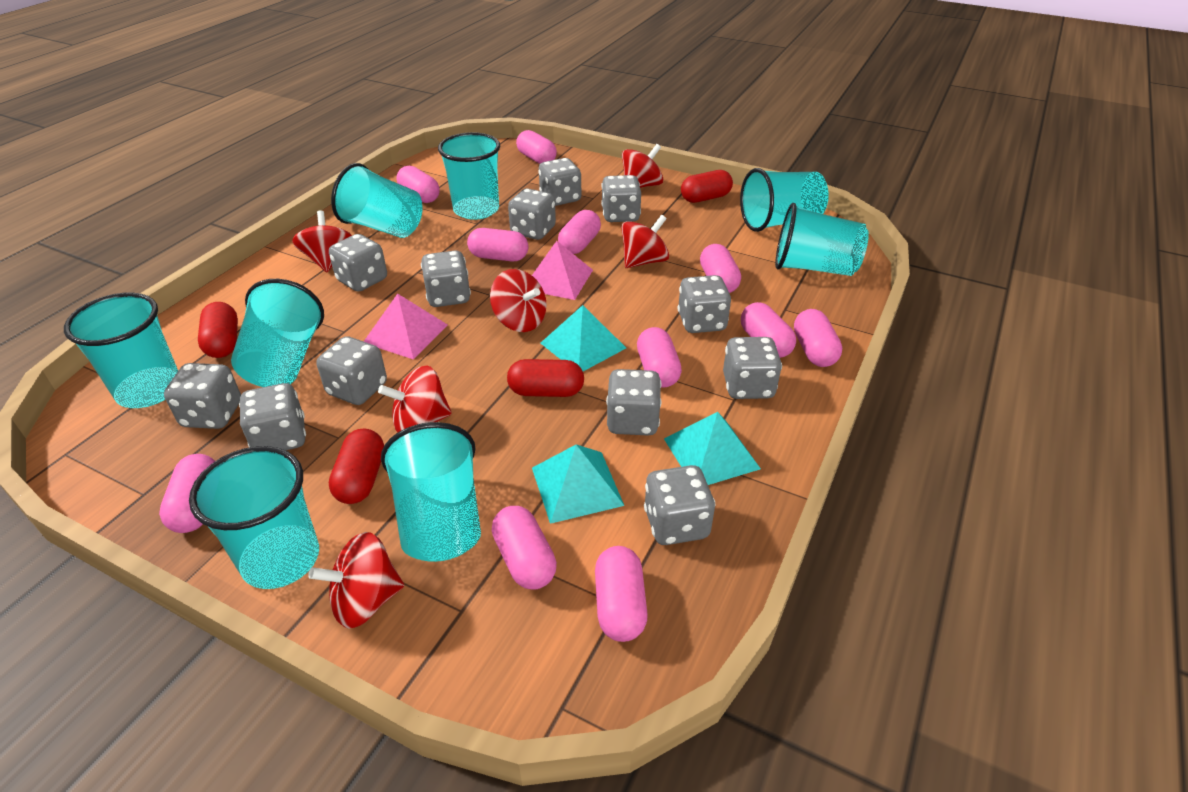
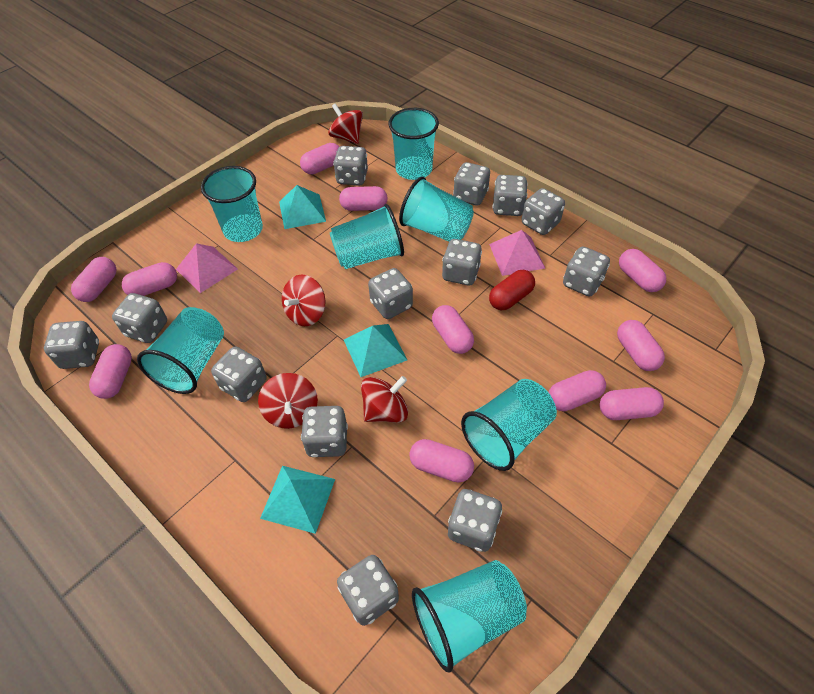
grey dice: [164,363,241,429] [239,383,306,450] [316,336,387,405] [329,234,387,292] [421,250,471,307] [508,188,556,240] [538,158,582,206] [601,175,641,222] [606,369,661,436] [644,465,715,545] [678,275,731,333] [723,337,782,399] = 12 -> [44,321,99,369] [112,293,167,343] [211,347,266,402] [301,406,348,457] [333,146,368,186] [337,555,399,626] [368,268,413,319] [442,239,482,285] [448,489,502,552] [453,162,490,206] [492,175,528,216] [522,188,565,235] [563,246,610,297] = 13
red capsule: [198,302,238,358] [329,429,384,504] [507,359,584,397] [681,170,733,203] = 4 -> [489,270,535,310] = 1
red spinning top: [292,211,352,272] [308,532,404,629] [378,366,452,432] [490,269,547,332] [621,215,669,268] [622,144,663,188] = 6 -> [258,373,318,429] [282,274,325,326] [328,103,363,144] [361,376,408,422] = 4
turquoise cup: [64,293,178,408] [189,446,319,589] [231,279,324,387] [331,163,423,238] [381,422,481,562] [438,132,500,220] [740,168,829,232] [775,203,869,276] = 8 -> [137,307,224,394] [201,166,263,242] [330,204,404,269] [388,108,439,180] [399,177,474,242] [412,560,527,672] [461,379,557,471] = 7

